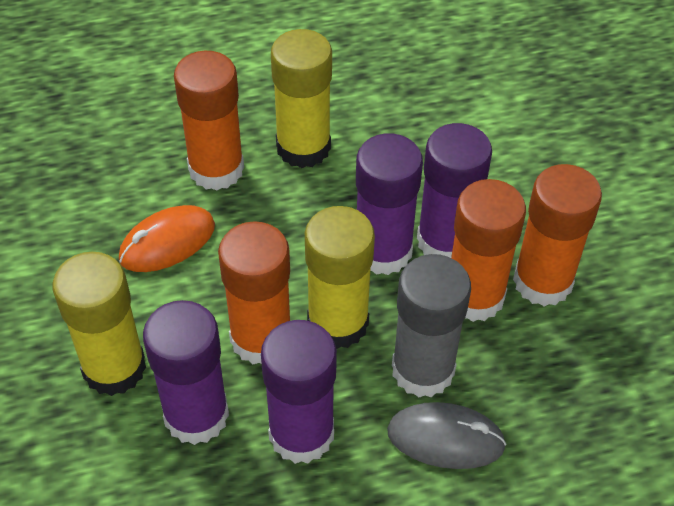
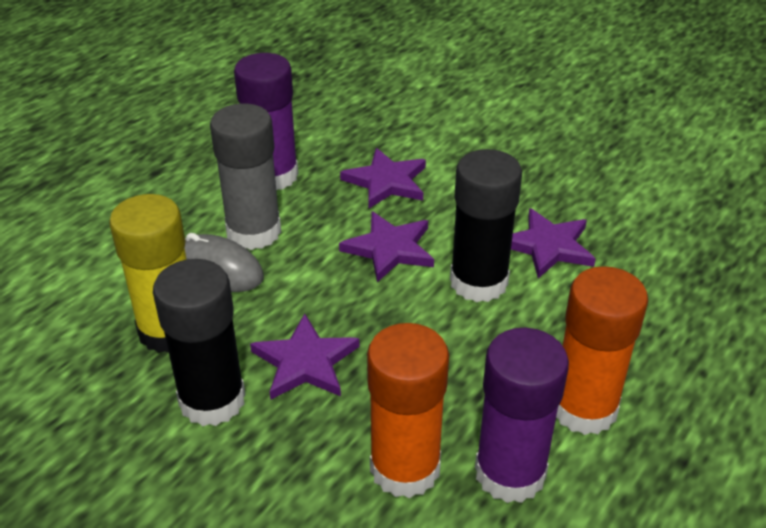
black glue stick: none = 0 -> [153,259,245,426] [450,149,522,302] = 2
orange glue stick: [174,51,244,191] [218,221,290,364] [451,179,526,322] [513,164,602,306] = 4 -> [367,323,449,498] [556,266,648,435] = 2
orange mouse: [119,205,215,272] = 1 -> none = 0
purple glue stick: [143,300,229,445] [261,320,337,464] [356,133,423,275] [417,123,492,258] = 4 -> [234,53,298,190] [475,328,569,503] = 2
purple star: none = 0 -> [250,314,359,400] [339,211,434,282] [340,148,426,209] [511,208,596,279] = 4
yellow glue stick: [53,252,146,396] [271,29,332,168] [305,206,375,349] = 3 -> [109,194,187,353] = 1

